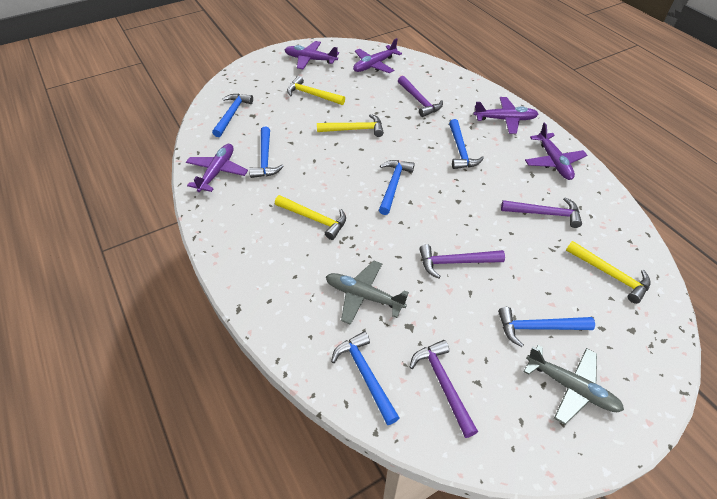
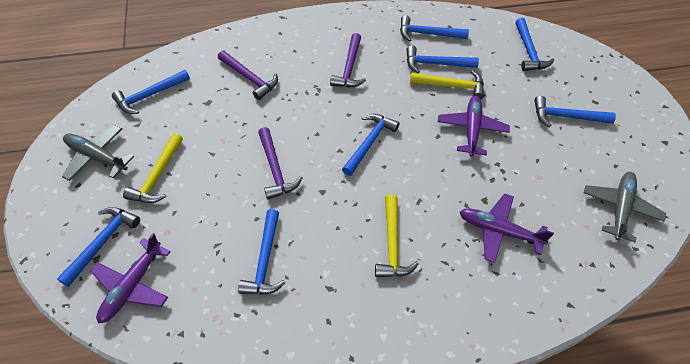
blue hammer: [212,94,253,137] [249,127,284,178] [331,331,400,425] [379,160,414,215] [449,119,484,169] [498,307,595,347] = 6 -> [57,207,140,287] [112,70,190,114] [238,209,285,295] [342,114,400,176] [400,15,469,41] [406,45,479,73] [515,18,554,71] [534,96,616,127] = 8
purple hammer: [398,76,443,117] [410,340,478,438] [419,244,505,278] [501,197,582,228] = 4 -> [218,50,278,100] [258,127,302,200] [330,33,366,87] = 3
purple plane: [186,144,248,192] [285,41,339,69] [353,38,402,73] [474,97,539,134] [525,123,587,180] = 5 -> [90,233,171,323] [438,96,510,157] [460,193,554,263] = 3
yellow hammer: [275,195,346,240] [287,76,345,105] [317,114,384,137] [566,241,650,304] = 4 -> [123,133,183,203] [375,194,419,277] [410,70,484,99] = 3

